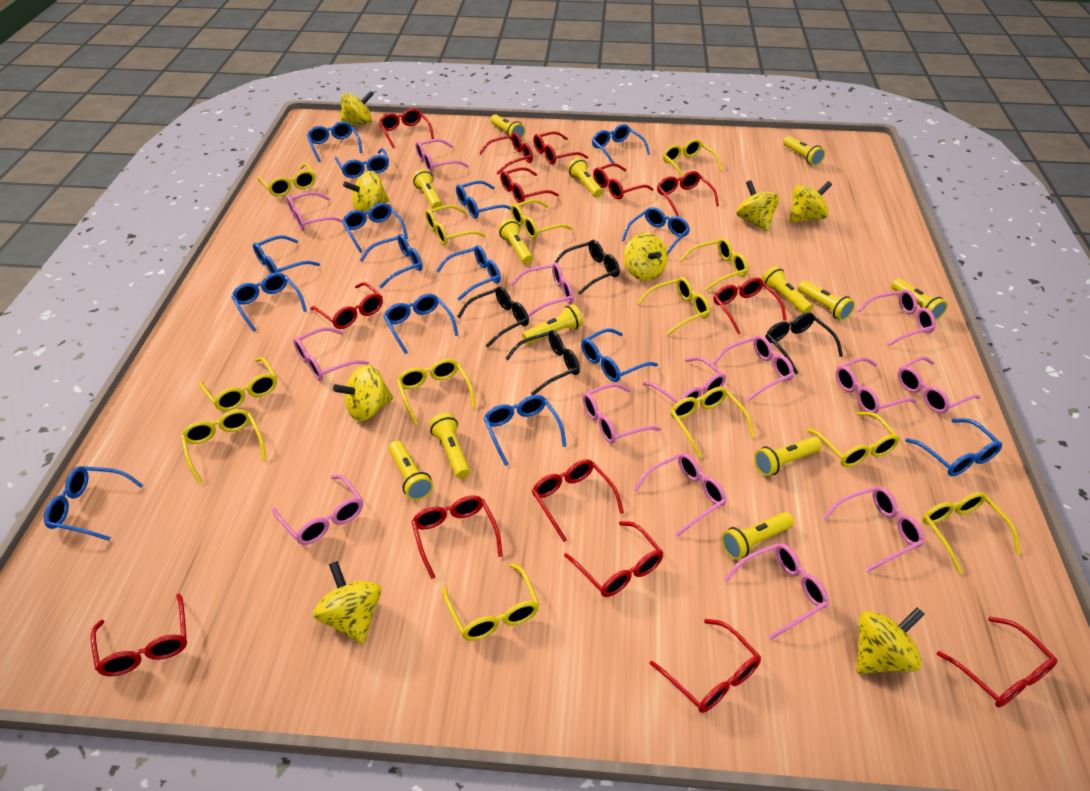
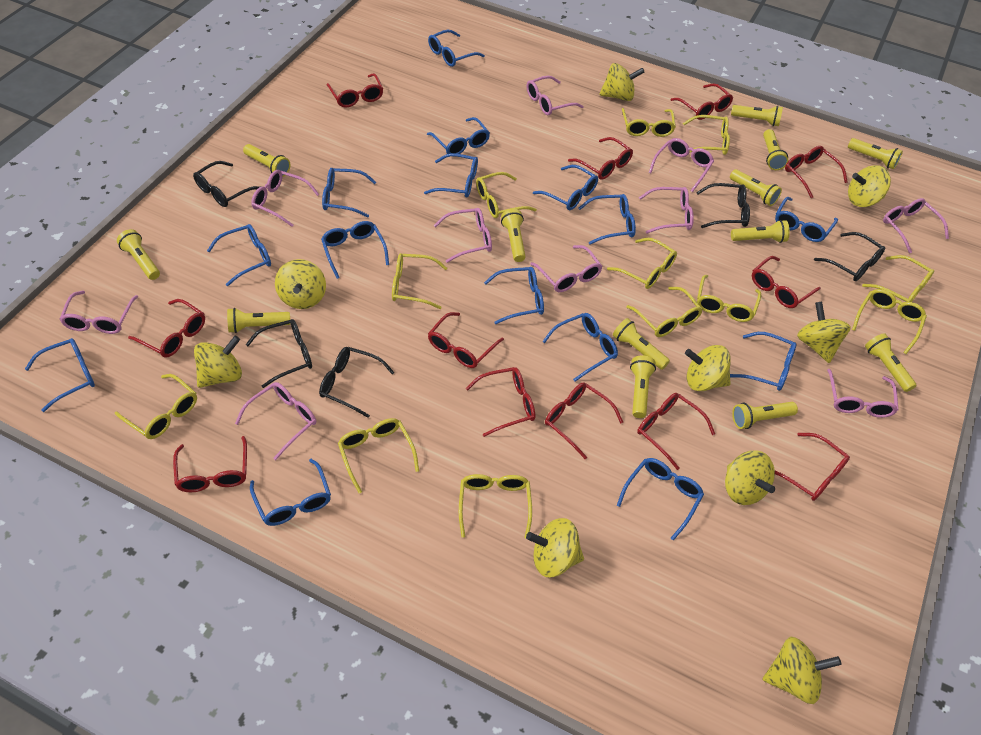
black glasses: [457,286,529,348] [505,330,580,395] [554,240,620,294] [765,312,843,374] = 4 -> [193,161,259,207] [246,319,312,388] [319,347,395,418] [696,183,750,228] [814,232,885,281] = 5
pink glasses: [272,475,363,545] [287,192,343,231] [293,327,369,381] [415,139,469,173] [510,262,574,317] [582,383,662,444] [633,453,727,537] [643,357,726,403] [712,335,794,401] [724,543,829,640] [823,486,924,572] [836,357,917,414] [857,289,936,346] [897,356,980,413] = 14 -> [59,291,138,334] [235,382,316,460] [251,170,319,227] [434,208,492,263] [526,76,584,115] [530,245,602,292] [639,187,694,234] [649,138,714,192] [827,369,898,418] [883,198,949,253] = 10
red glasses: [91,594,187,676] [310,282,383,329] [379,108,434,148] [411,495,503,579] [479,132,533,174] [500,167,559,203] [532,459,624,542] [533,131,588,165] [564,521,664,597] [593,163,654,199] [650,619,761,713] [657,171,719,216] [714,278,787,335] [937,617,1058,707] = 14 -> [128,299,205,358] [173,436,247,492] [327,73,383,108] [428,312,504,368] [465,367,535,437] [545,383,623,459] [568,137,633,180] [637,393,715,470] [671,83,733,120] [752,256,821,308] [775,433,850,501] [785,146,848,198] = 12
yellow glasses: [181,409,267,484] [199,357,277,411] [258,163,316,197] [397,359,476,425] [425,205,486,245] [443,563,539,641] [511,199,573,239] [638,277,710,336] [663,139,722,177] [670,387,754,458] [680,238,748,291] [806,412,900,467] [922,492,1021,574] = 13 -> [115,374,197,439] [338,418,419,493] [392,253,447,309] [459,474,532,538] [476,172,537,218] [607,238,677,289] [622,108,676,137] [627,287,703,337] [683,115,730,155] [697,275,761,322] [852,289,927,354] [862,255,934,302] = 12
yellow spinning top: [313,561,381,644] [333,365,393,421] [340,91,374,125] [343,171,389,212] [624,232,668,281] [736,180,779,231] [790,181,832,223] [856,607,925,674] = 8 -> [194,336,242,388] [275,259,326,309] [526,518,584,577] [599,63,644,101] [685,345,731,391] [725,450,775,505] [762,637,842,704] [797,302,851,363] [848,165,891,207] = 9

